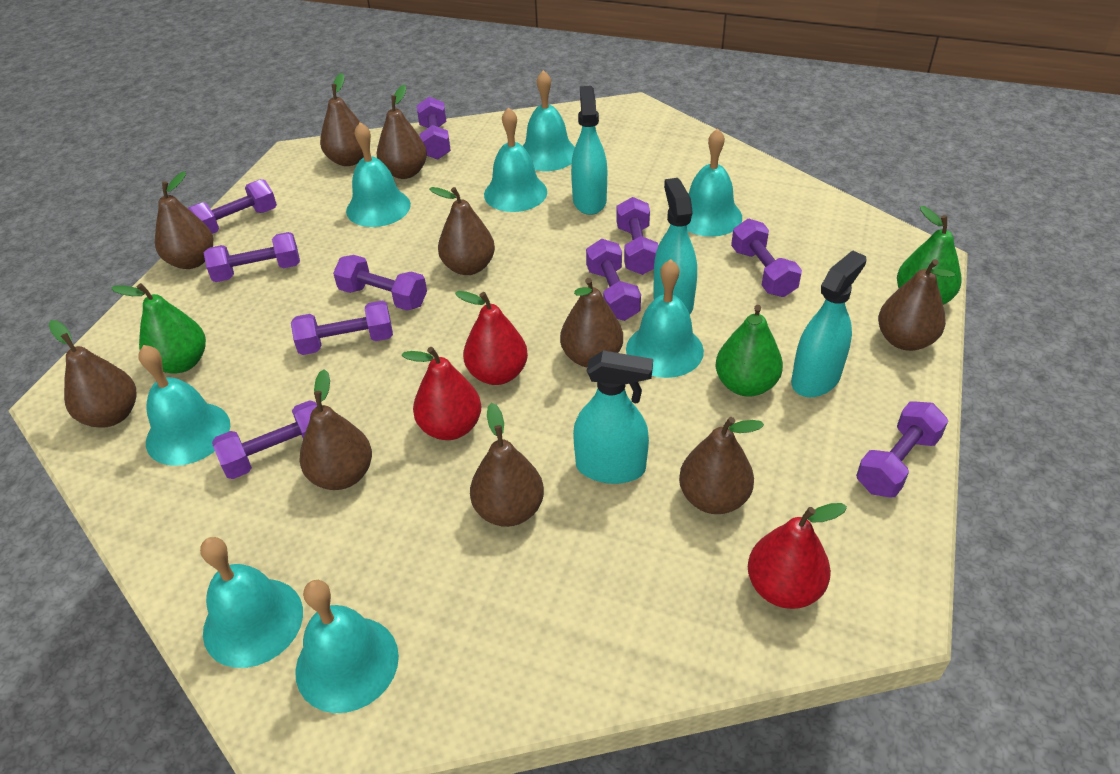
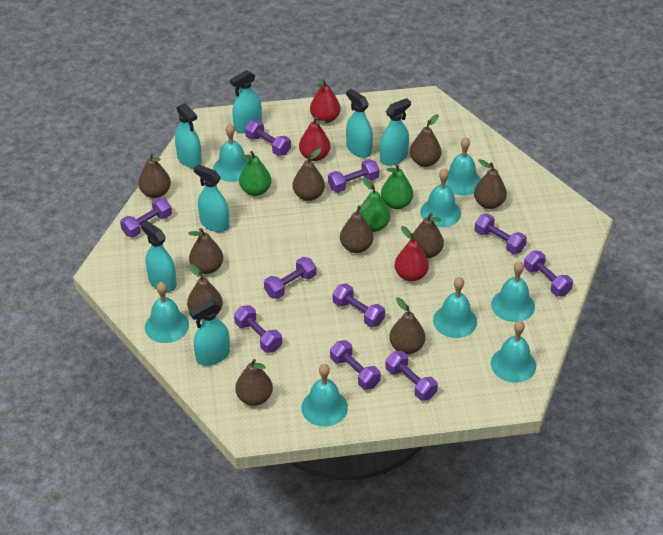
turquoise spray bottle: [571,86,607,215] [573,350,653,484] [653,178,697,314] [791,250,867,397] = 4 -> [140,221,177,292] [175,103,202,168] [189,299,230,366] [193,164,229,232] [230,70,262,133] [346,89,373,158] [380,98,411,166] = 7

